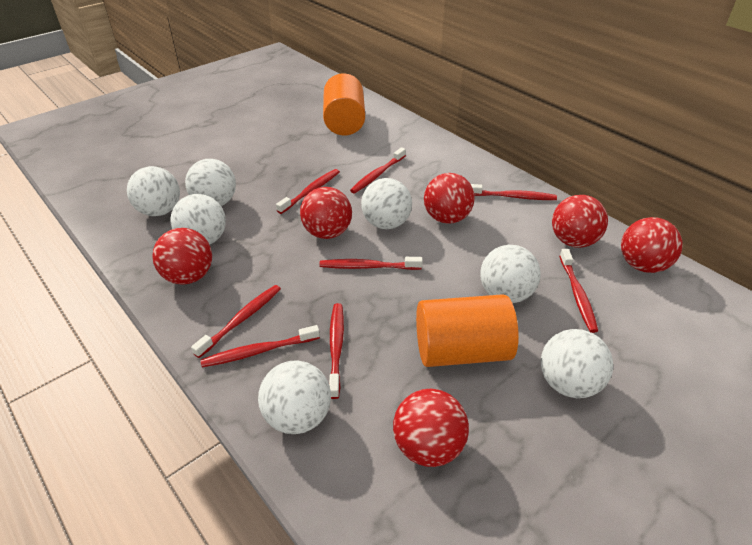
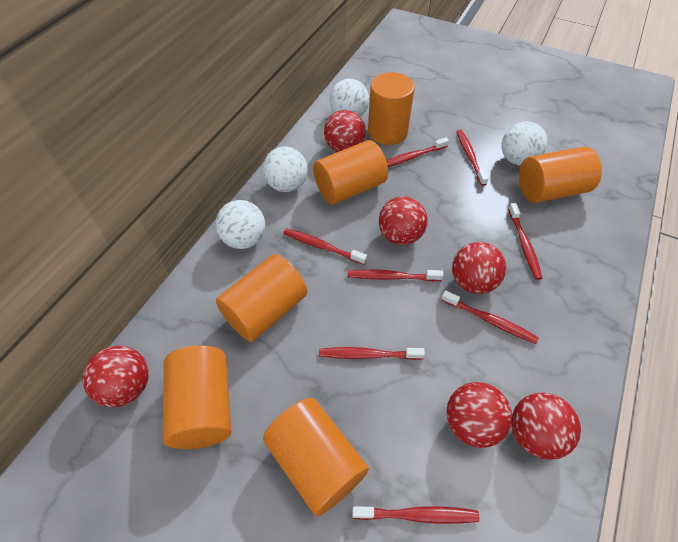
orange cylinder: [323,73,365,135] [416,294,519,367] = 2 -> [163,345,231,449] [216,254,307,342] [263,398,369,516] [313,140,388,205] [368,72,415,145] [519,147,602,203] = 6
white ball: [127,166,180,216] [170,194,226,245] [185,159,236,206] [258,360,331,434] [361,178,412,229] [480,245,541,303] [541,329,613,398] = 7 -> [216,200,265,249] [263,146,308,192] [330,79,369,117] [501,121,547,166] = 4

